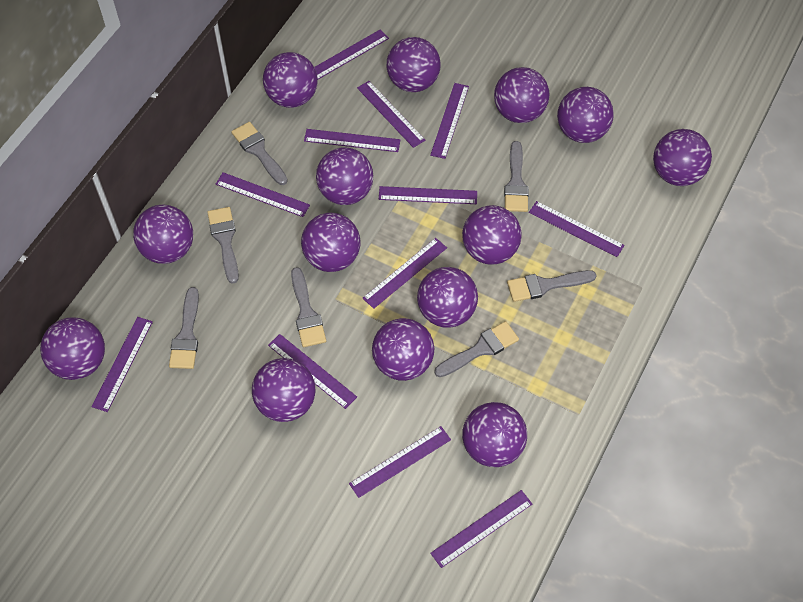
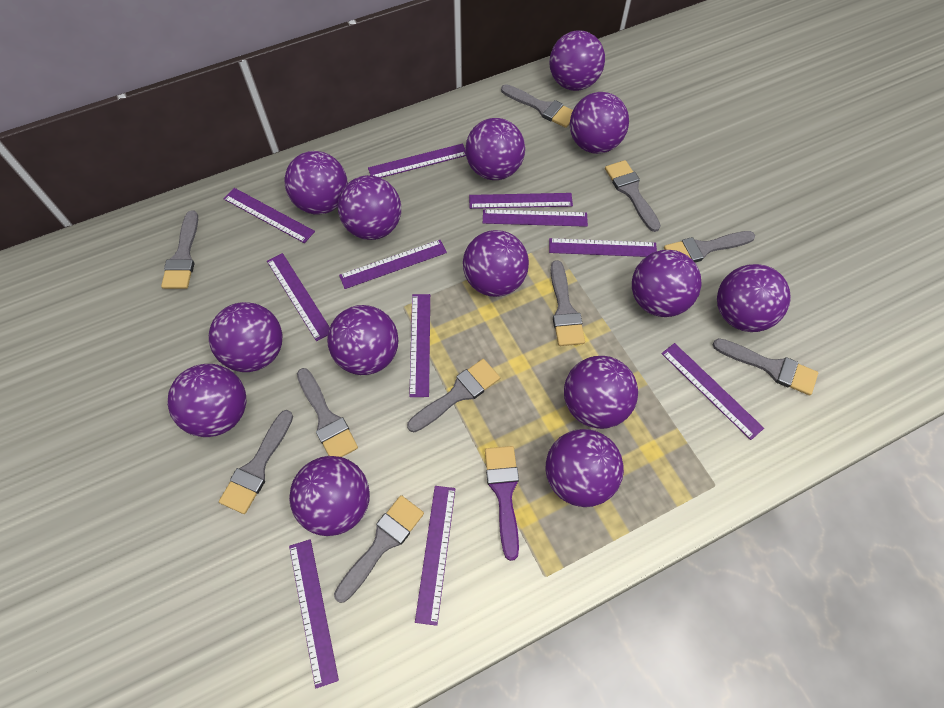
grey brush: [169,287,199,369] [207,207,239,284] [231,122,288,185] [291,267,326,347] [434,321,519,377] [504,141,529,212] [507,270,597,302] = 7 -> [161,210,198,289] [219,410,293,514] [297,368,358,457] [334,495,424,603] [407,359,500,432] [501,84,573,128] [551,260,585,346] [605,160,661,232] [664,231,755,262] [713,338,818,395] = 10
purple brush: none = 0 -> [485,446,519,561] = 1
purple ruler: [91,317,153,412] [216,172,310,217] [268,334,357,409] [304,129,400,152] [314,29,389,79] [349,426,451,498] [357,81,425,148] [363,238,447,309] [379,186,477,204] [430,83,469,159] [430,490,532,568] [529,201,625,257] = 12 -> [223,188,315,243] [267,253,330,341] [289,539,339,688] [339,240,447,289] [368,144,466,178] [409,294,430,397] [415,486,456,626] [469,193,573,209] [483,209,588,227] [549,238,657,257] [661,343,764,440] = 11

